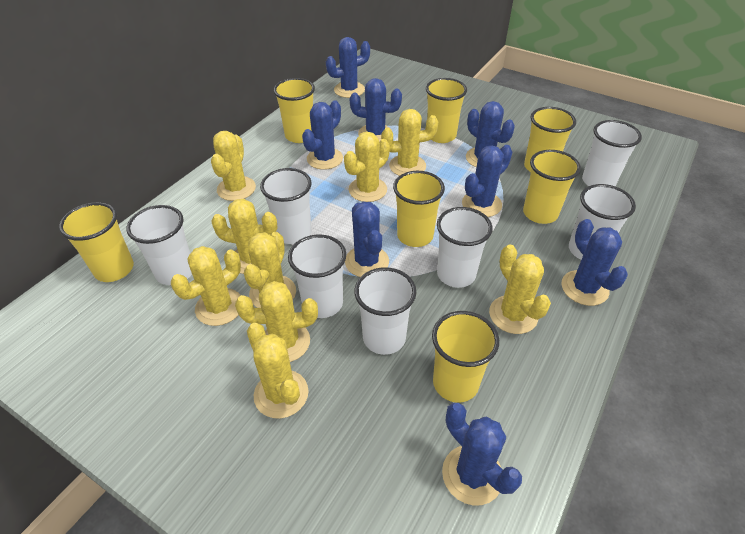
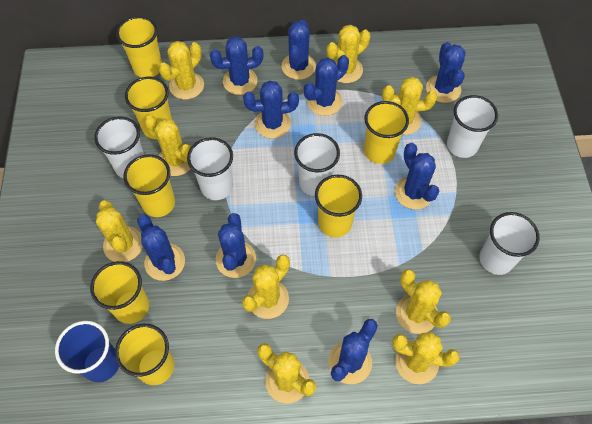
blue cactus: [302,100,343,170] [326,37,370,98] [345,202,389,277] [350,78,402,142] [442,403,522,506] [462,145,512,217] [466,101,515,167] [561,219,628,306] = 8 -> [137,215,185,281] [210,37,263,95] [216,213,256,278] [243,80,299,139] [281,20,316,80] [304,55,349,116] [328,319,378,384] [395,143,440,209] [426,42,466,103] = 9
blue cup: none = 0 -> [55,321,119,382] = 1
white cup: [126,205,192,285] [260,168,312,244] [288,234,346,318] [354,267,416,355] [437,207,492,288] [569,184,636,260] [582,120,642,186] = 7 -> [94,116,144,179] [187,137,233,200] [294,133,340,196] [447,95,498,158] [479,212,540,275] = 5

